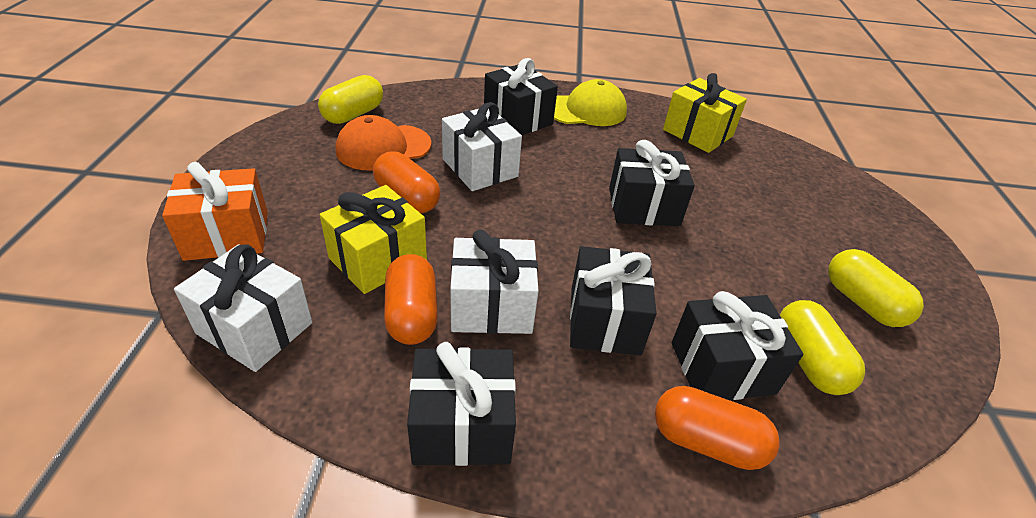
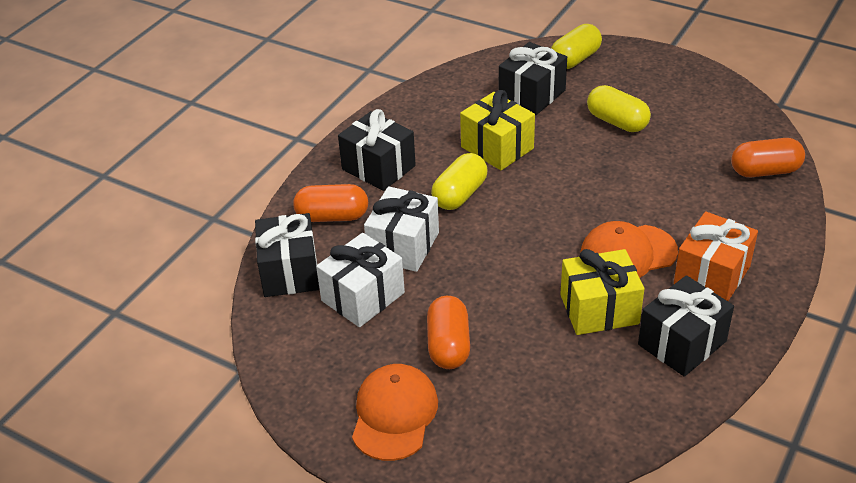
black gift: [407,342,516,466] [484,58,558,135] [570,246,657,355] [609,140,695,226] [672,291,804,400] = 5 -> [255,213,319,297] [338,109,416,191] [499,42,567,115] [638,275,734,377] = 4
orange cap: [336,115,432,171] = 1 -> [352,364,438,461] [580,221,678,278] = 2
white gift: [174,244,312,372] [442,102,522,191] [450,230,539,334] = 3 -> [316,233,405,327] [364,186,439,272] = 2
yellow cap: [554,79,627,126] = 1 -> none = 0

